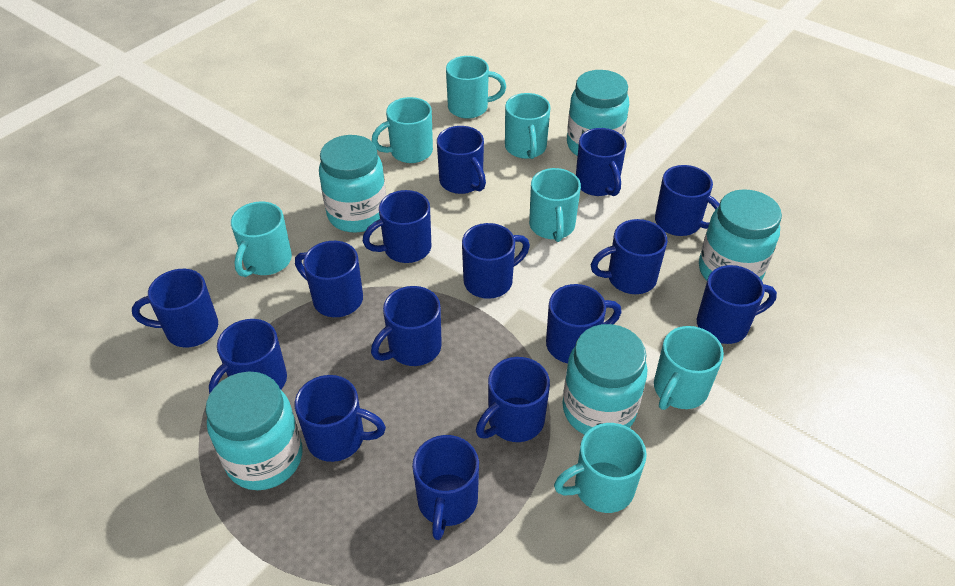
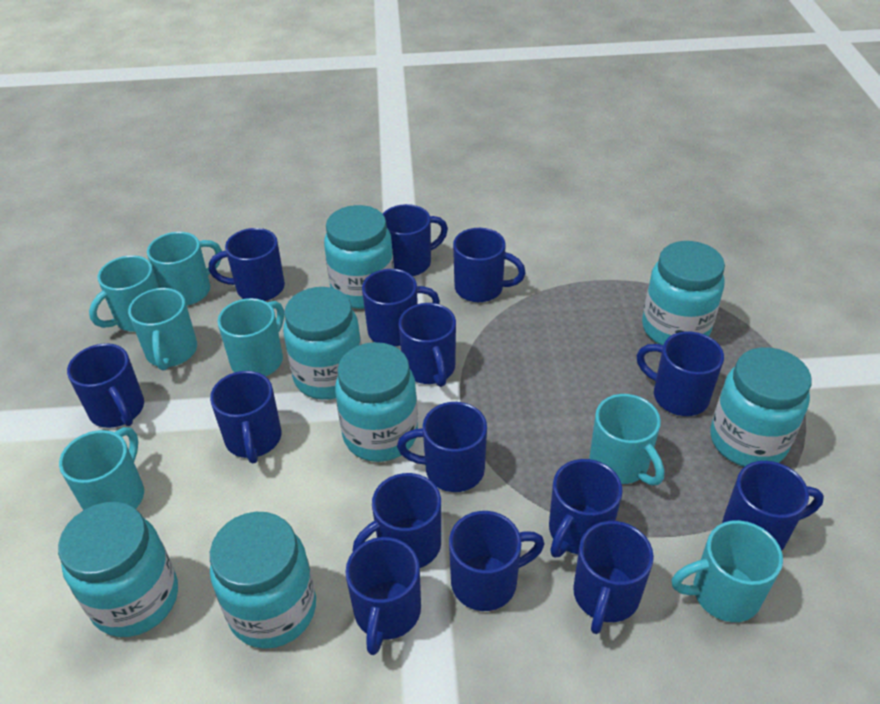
turquoise jar: [206,372,303,490] [319,135,386,232] [562,324,647,435] [567,70,629,156] [699,189,782,280] = 5 -> [58,502,178,637] [210,512,316,649] [283,287,361,400] [324,205,394,309] [335,342,418,462] [642,241,725,345] [711,347,812,467] = 7

